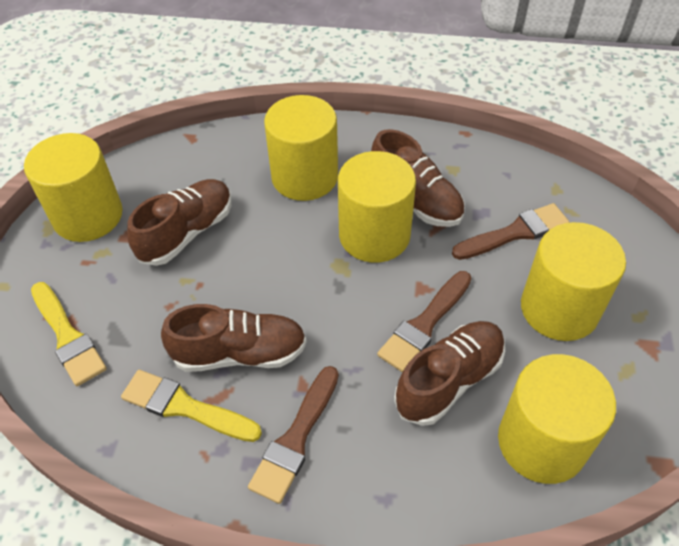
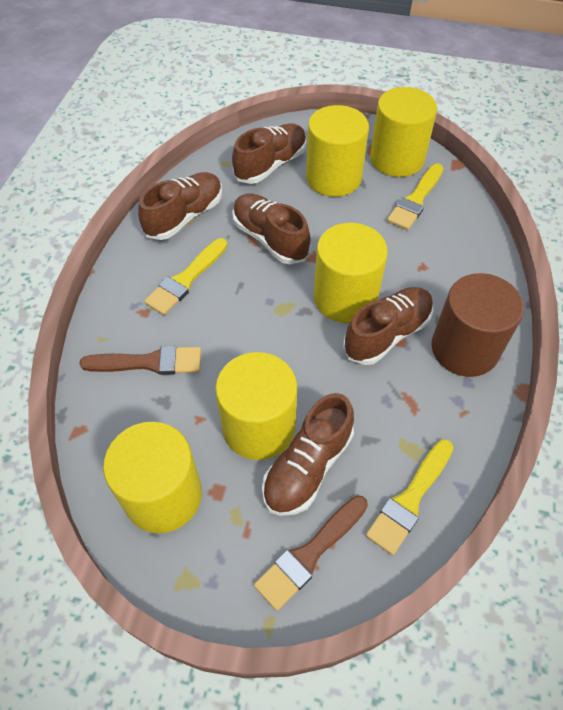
brown brush: [248,366,339,504] [377,271,472,372] [452,203,570,260] = 3 -> [80,346,201,375] [254,495,368,611] = 2
brown cylinder: none = 0 -> [431,273,524,377] = 1
brown shoe: [127,179,232,266] [161,304,307,372] [371,129,465,227] [394,321,505,426] = 4 -> [138,172,222,240] [232,124,306,184] [232,193,311,264] [262,393,354,516] [343,287,433,365] = 5
yellow brush: [31,282,107,386] [121,370,262,442] = 2 -> [144,238,227,315] [366,439,453,555] [387,163,444,230] = 3

